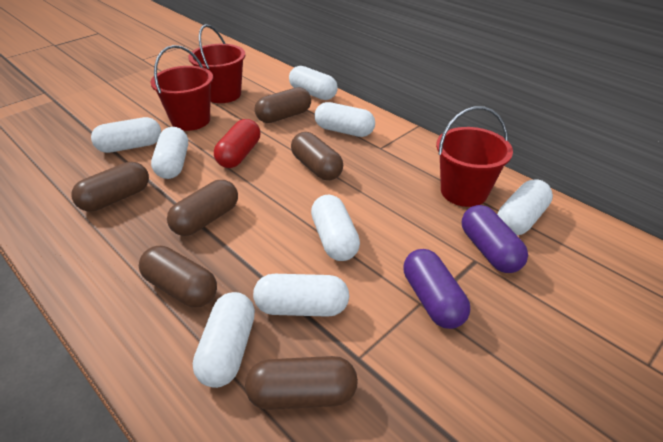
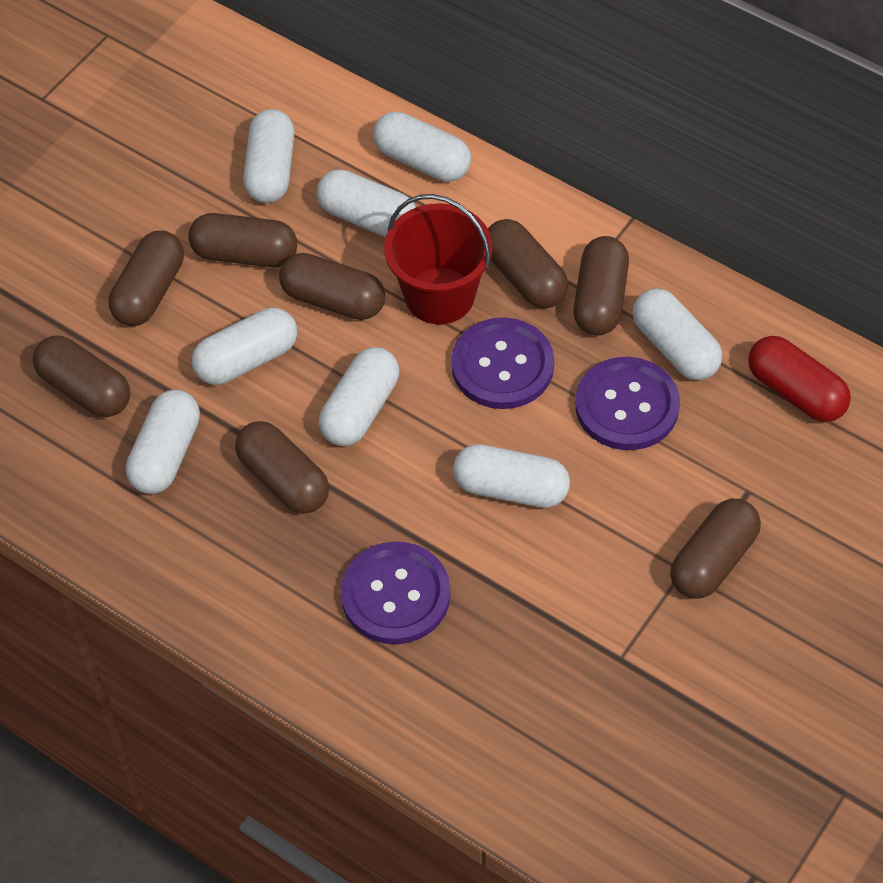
brown capsule: [72,162,149,212] [139,246,217,307] [167,180,238,236] [245,356,358,410] [255,87,311,123] [291,132,343,180] = 6 -> [33,336,130,417] [109,231,184,326] [188,213,297,267] [235,421,329,514] [279,253,385,320] [488,219,568,308] [573,236,629,336] [670,499,761,599] = 8
purple button: none = 0 -> [340,542,450,644] [451,317,554,409] [575,357,680,450] = 3
purple capsule: [404,249,470,329] [462,205,528,273] = 2 -> none = 0
red bucket: [150,45,213,131] [188,24,245,103] [436,106,513,207] = 3 -> [384,194,493,324] = 1

